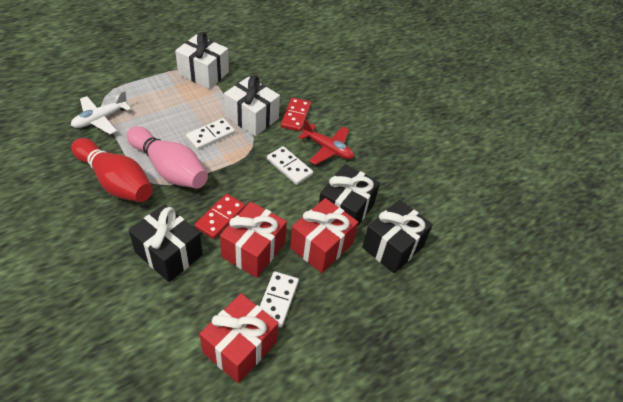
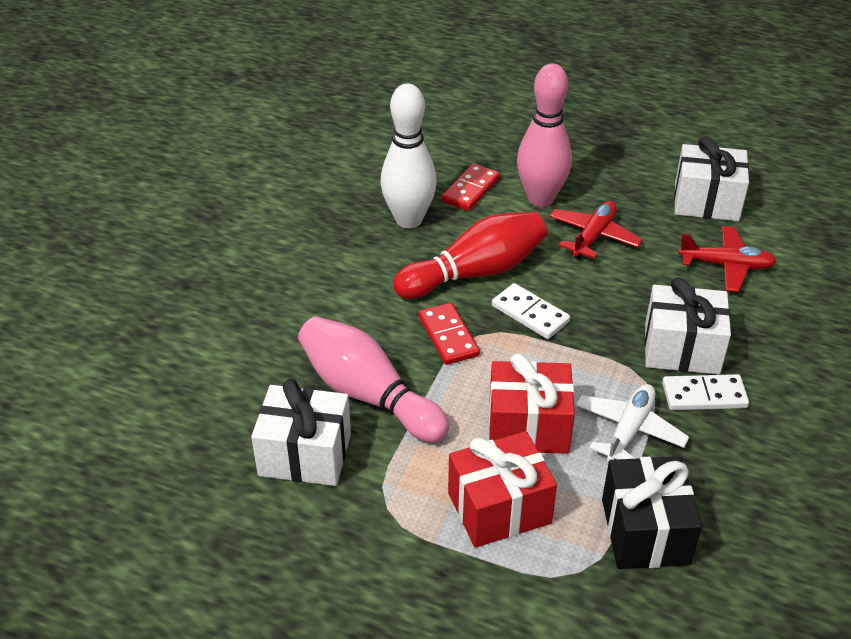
black gift: [129,204,203,282] [319,164,380,227] [362,200,433,273] = 3 -> [602,456,702,569] = 1
pink bowling pin: [127,126,208,189] = 1 -> [298,316,449,443] [517,63,572,207] = 2
red gift: [200,294,278,383] [220,202,287,278] [290,198,358,273] = 3 -> [448,431,557,548] [489,353,575,454] = 2
red plane: [298,119,354,165] = 1 -> [549,201,643,259] [678,226,776,292] = 2
white bowling pin: none = 0 -> [380,83,437,228] = 1
white domino: [186,118,235,150] [260,271,299,327] [267,146,313,185] = 3 -> [492,283,570,339] [662,374,749,410] = 2
white gift: [175,32,229,89] [224,75,280,136] = 2 -> [251,379,351,486] [644,277,731,375] [674,136,749,221] = 3

